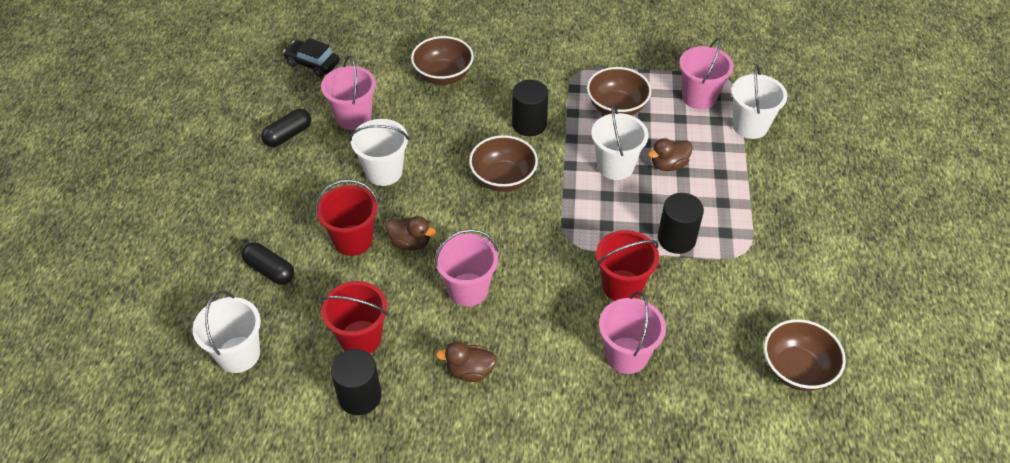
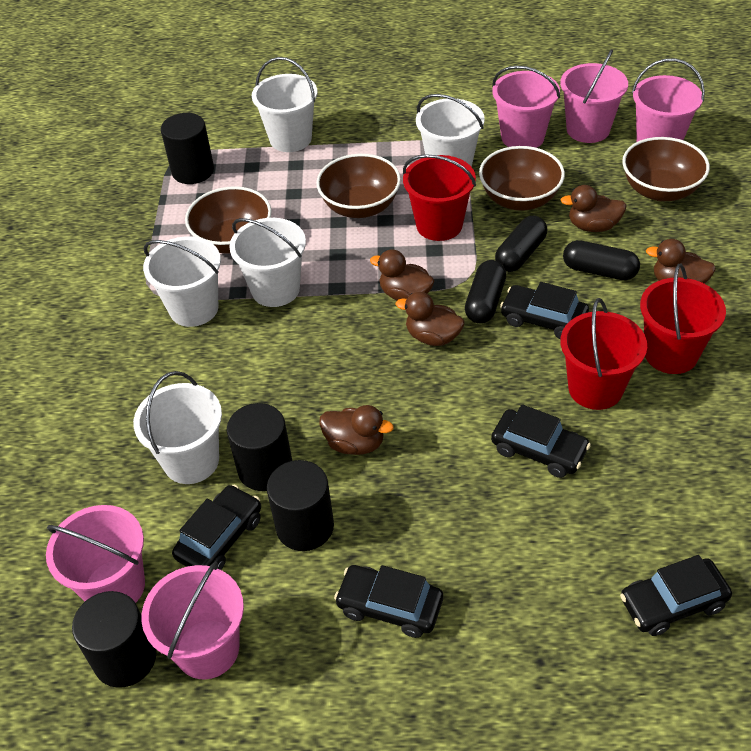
black capsule: [242,243,294,285] [261,109,311,147] = 2 -> [465,260,506,323] [495,216,547,272] [563,240,640,280] = 3
black car: [283,38,340,77] = 1 -> [172,485,261,570] [334,565,443,638] [491,404,591,478] [500,282,589,339] [620,555,732,636] = 5
black cylinder: [331,349,382,415] [512,80,548,136] [658,193,704,254] = 3 -> [72,591,157,688] [161,113,214,184] [227,403,292,491] [267,460,334,551] = 4
brown duck: [385,216,436,251] [436,341,497,382] [648,138,693,171] = 3 -> [319,405,394,455] [370,249,434,300] [396,292,465,346] [560,185,627,232] [646,239,716,284] = 5
pink bucket: [321,56,376,130] [435,229,498,306] [599,292,666,374] [679,38,733,110] = 4 -> [46,505,145,603] [142,562,244,679] [492,66,560,148] [560,49,628,143] [632,58,705,142] = 5
white bucket: [193,291,261,373] [350,119,409,186] [591,104,649,180] [731,64,787,139] = 4 -> [133,371,222,484] [143,236,221,327] [229,218,306,307] [252,57,317,152] [416,94,485,167] = 5

